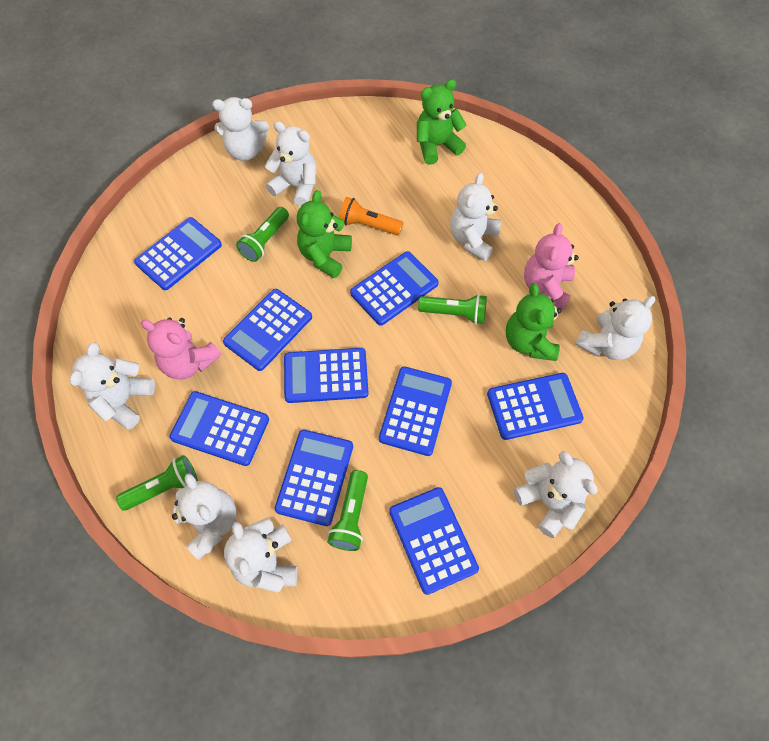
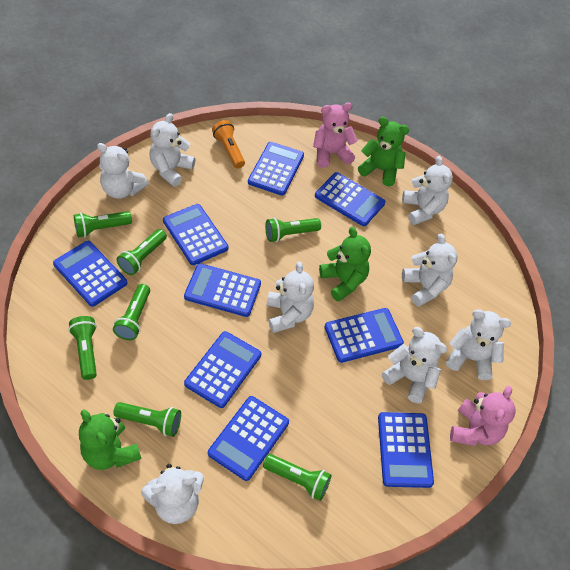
green flashlight: [116,455,198,511] [236,207,289,262] [327,470,368,551] [418,294,487,324] = 4 -> [68,316,97,380] [74,211,132,237] [113,284,150,340] [113,402,181,437] [117,229,167,275] [263,454,331,501] [265,218,321,242] = 7

